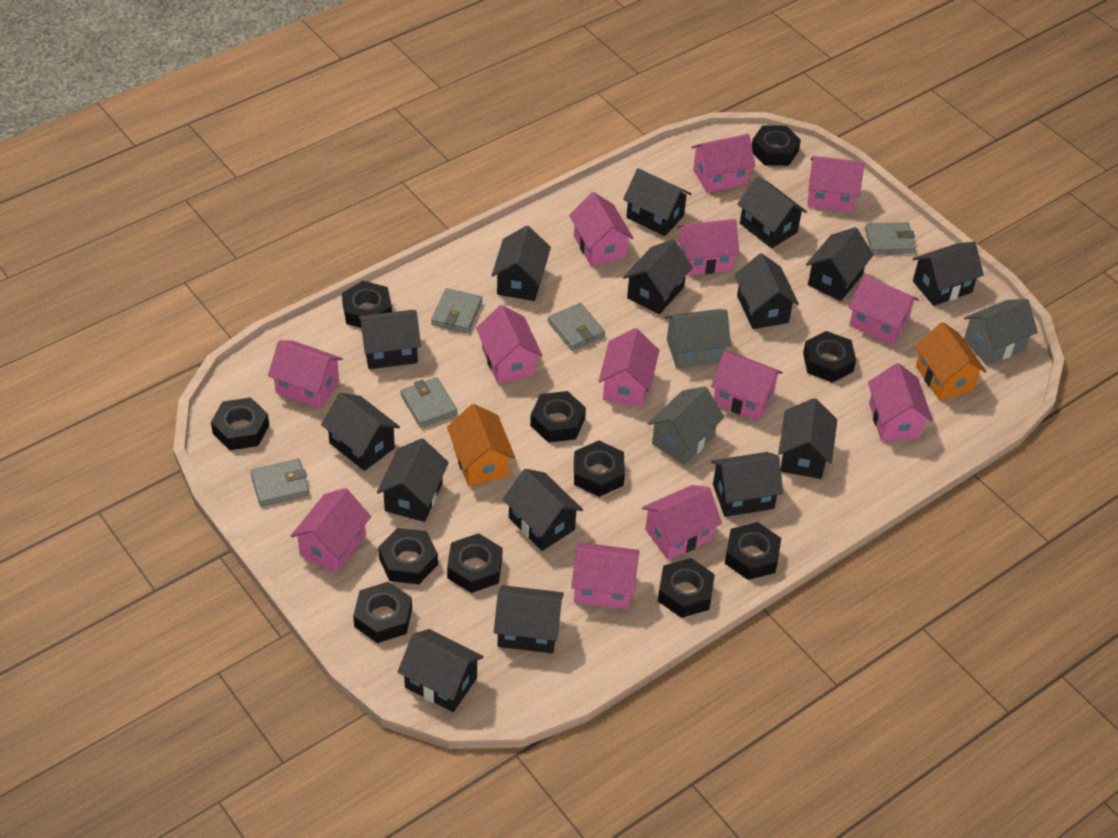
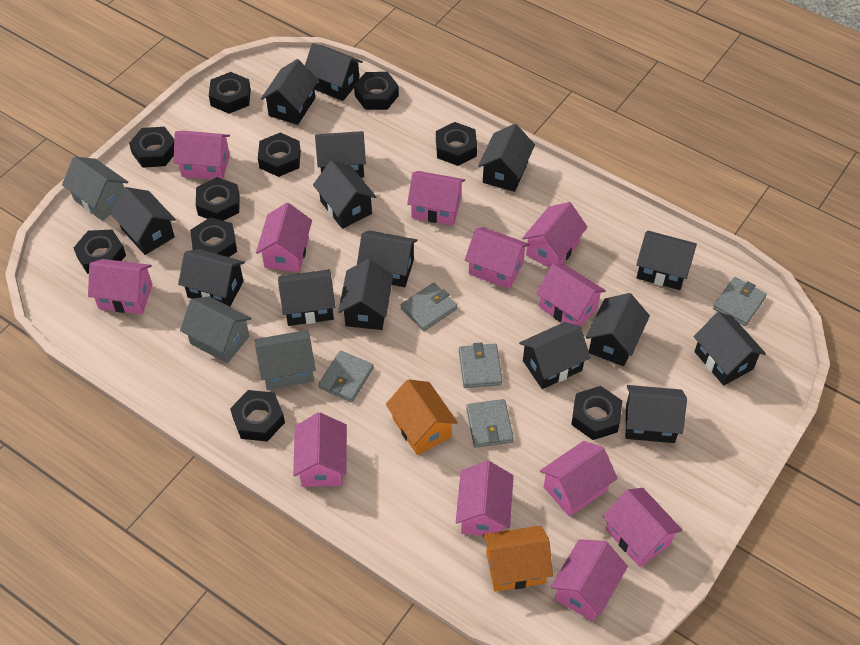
black nut: [211,397,269,450] [342,281,392,328] [353,582,412,643] [378,528,438,584] [447,533,502,593] [530,391,586,443] [574,441,625,497] [658,558,715,618] [725,522,781,580] [752,125,801,166] [803,331,856,383] = 11 -> [74,230,126,274] [129,127,174,168] [190,217,237,257] [196,177,239,221] [209,72,251,114] [230,390,285,442] [258,133,301,177] [354,72,399,110] [436,122,477,166] [571,386,622,440] = 10
pink house: [268,340,343,409] [291,488,371,573] [476,305,542,384] [569,192,634,267] [571,542,639,609] [599,328,659,407] [642,485,722,560] [677,219,740,276] [691,134,756,193] [711,351,783,421] [808,156,864,212] [849,275,919,345] [868,363,933,441] = 13 -> [88,259,153,314] [173,131,230,180] [256,203,312,272] [293,412,347,487] [407,171,465,226] [456,461,514,536] [465,227,530,289] [522,202,588,268] [536,264,606,327] [540,441,618,517] [551,539,628,621] [603,488,683,567] = 12

